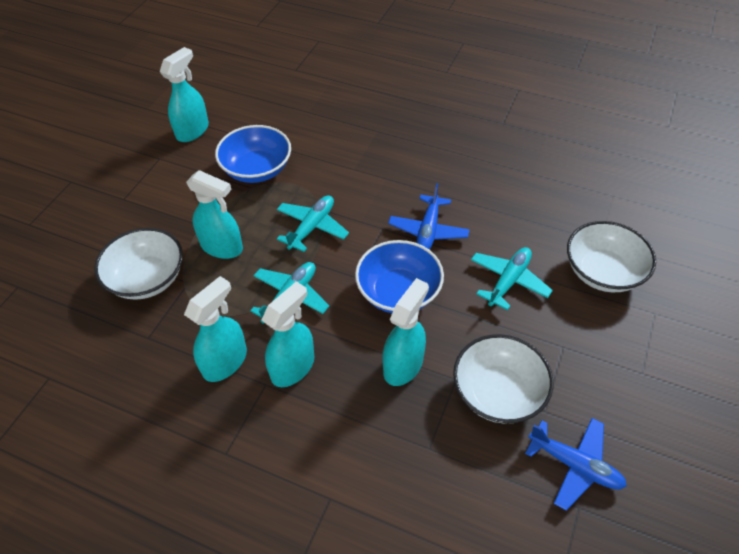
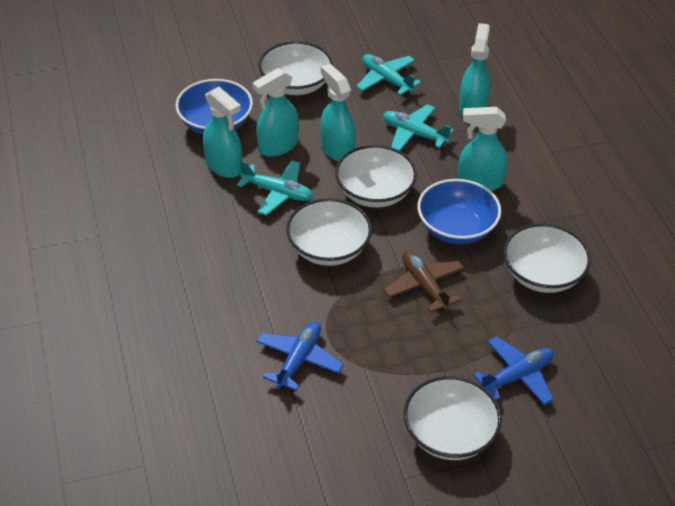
brown plane: none = 0 -> [384,251,464,313] = 1
white bowl: [94,228,183,299] [453,334,553,424] [567,221,656,292] = 3 -> [259,41,333,95] [286,198,372,266] [335,145,417,208] [404,376,502,460] [503,224,591,293] = 5

